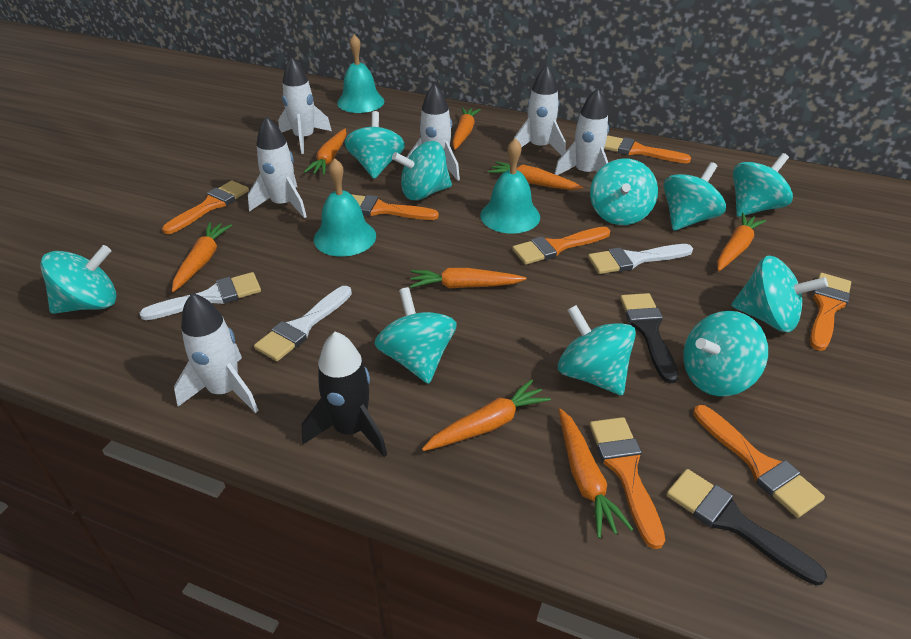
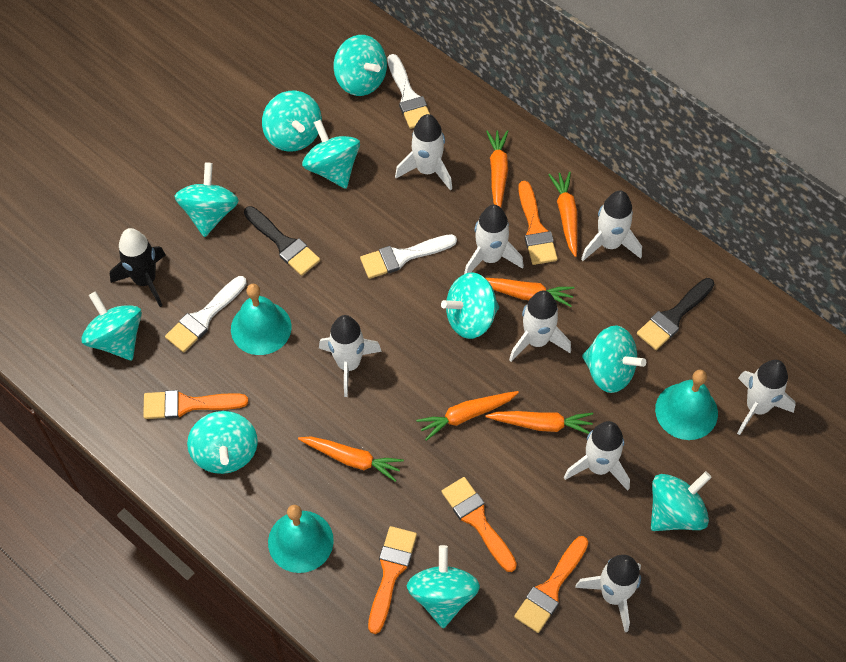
orange brush: [162,181,249,234] [351,194,439,220] [512,227,610,265] [589,417,665,549] [604,135,691,163] [693,405,825,518] [810,273,851,351] = 7 -> [143,390,248,419] [368,526,417,634] [442,477,517,572] [514,536,588,633] [518,181,558,265] = 5
orange carrot: [172,222,232,292] [304,129,346,175] [410,268,527,289] [422,379,551,451] [452,107,481,150] [488,161,583,190] [559,409,633,538] [717,213,766,271] = 8 -> [298,436,404,482] [416,391,519,441] [486,130,508,207] [486,278,575,307] [486,411,593,434] [548,171,578,257] = 6
white rocket: [174,293,259,413] [248,116,307,218] [278,57,332,154] [406,83,460,181] [514,65,566,156] [554,88,609,175] = 6 -> [319,315,382,397] [395,114,452,191] [464,205,524,274] [509,291,571,362] [564,421,630,491] [575,555,641,632] [581,191,642,261] [737,360,796,435] = 8

